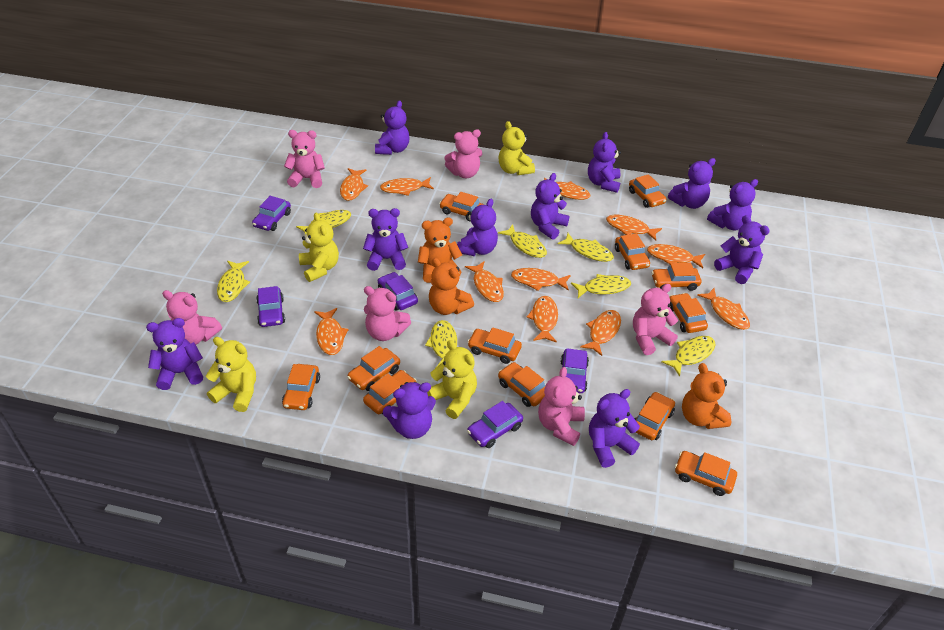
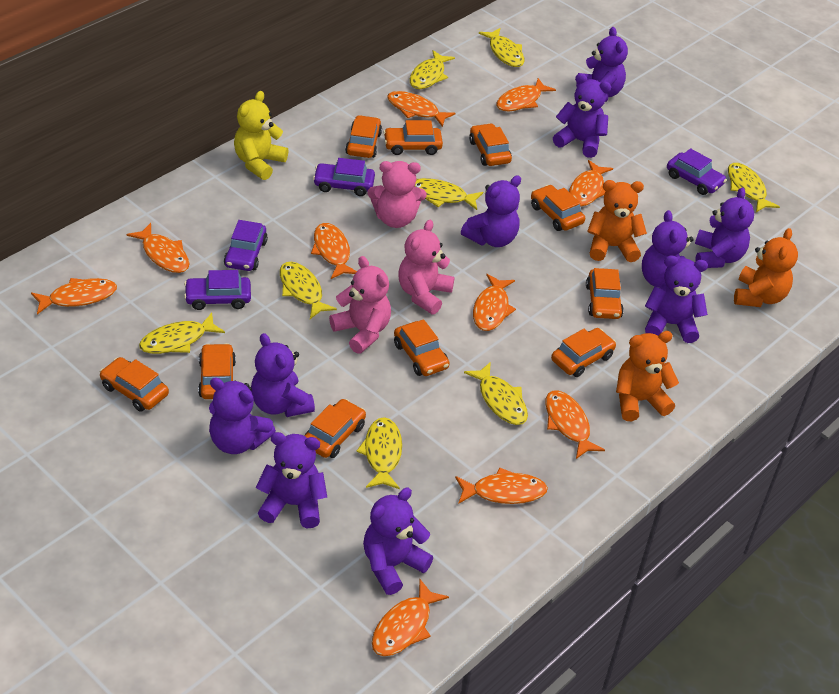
orange car: [282,364,320,410] [347,346,400,391] [363,370,417,414] [439,192,484,222] [468,327,522,364] [498,362,545,407] [615,233,650,270] [629,174,667,208] [635,392,675,440] [652,263,701,291] [669,293,708,333] [675,451,737,496] = 12 -> [100,357,169,412] [198,343,236,399] [305,399,366,458] [345,115,382,158] [383,120,443,155] [394,319,450,376] [469,123,512,166] [531,185,585,231] [551,328,616,377] [586,268,624,319] = 10
orange fish: [314,308,349,355] [340,168,368,201] [380,177,434,196] [465,261,504,302] [511,268,571,291] [527,296,558,343] [544,177,590,200] [580,310,621,356] [606,215,662,241] [647,244,705,268] [697,288,750,330] = 11 -> [31,278,117,314] [127,223,190,273] [311,223,357,279] [372,579,449,656] [387,91,455,127] [455,467,548,504] [473,274,516,331] [497,78,556,111] [545,391,605,459] [569,160,613,206] = 10
pink teddy bear: [162,290,222,345] [284,130,325,188] [364,286,411,341] [444,129,482,178] [538,367,585,446] [633,284,678,355] = 6 -> [329,256,391,354] [368,161,426,228] [398,220,455,315] = 3
purple car: [252,196,291,231] [256,286,285,327] [378,272,418,310] [467,401,523,448] [560,349,589,393] = 5 -> [184,270,251,310] [224,220,268,271] [313,158,375,196] [667,148,727,195] = 4
purple teddy bear: [146,318,203,390] [363,208,408,271] [375,100,410,155] [383,382,436,439] [457,199,498,256] [531,173,569,240] [588,132,621,193] [589,389,640,468] [668,158,716,209] [707,179,758,230] [714,215,770,284] = 11 -> [209,378,276,454] [251,333,315,417] [256,432,327,528] [363,488,433,595] [461,175,521,247] [553,73,611,158] [576,27,628,102] [642,210,694,287] [645,255,708,343] [695,187,754,268] = 10
yellow fish: [217,261,250,302] [296,210,351,234] [425,320,457,366] [498,224,547,258] [558,233,614,262] [571,274,631,298] [661,336,715,376] = 7 -> [139,313,225,354] [280,262,337,319] [356,417,402,489] [410,50,455,89] [415,178,483,210] [464,362,528,425] [479,28,524,67] [728,163,780,212] = 8
yellow teddy bear: [206,337,256,412] [299,213,339,282] [427,340,477,419] [498,121,535,175] = 4 -> [234,91,289,180] = 1

